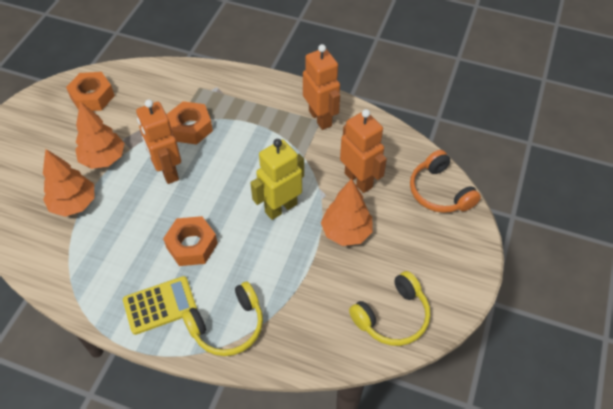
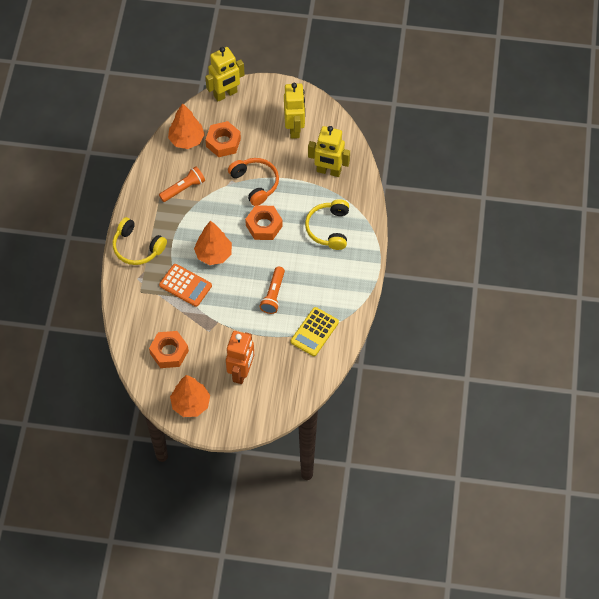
orange calculator: none = 0 -> [159,264,212,307] = 1
orange flashlight: none = 0 -> [159,166,205,202] [259,267,285,314] = 2
orange robot: [136,99,181,184] [303,44,340,130] [340,109,387,193] = 3 -> [226,331,254,384] = 1
yellow robot: [250,139,304,220] = 1 -> [205,47,245,102] [284,83,305,139] [308,126,350,177] = 3

